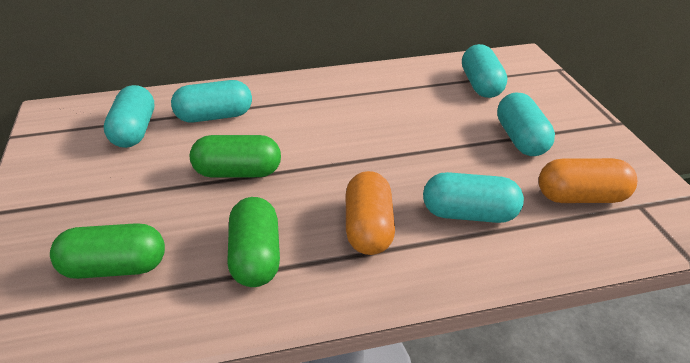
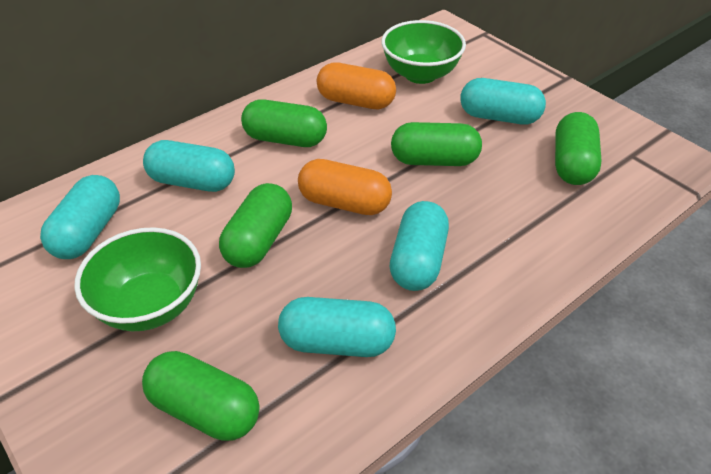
green bowl: none = 0 -> [74,227,201,331] [381,20,466,84] = 2
green capsule: [50,223,165,279] [190,135,281,178] [227,197,280,287] = 3 -> [142,351,260,441] [219,183,292,268] [241,99,327,147] [391,122,482,166] [555,112,602,185] = 5

